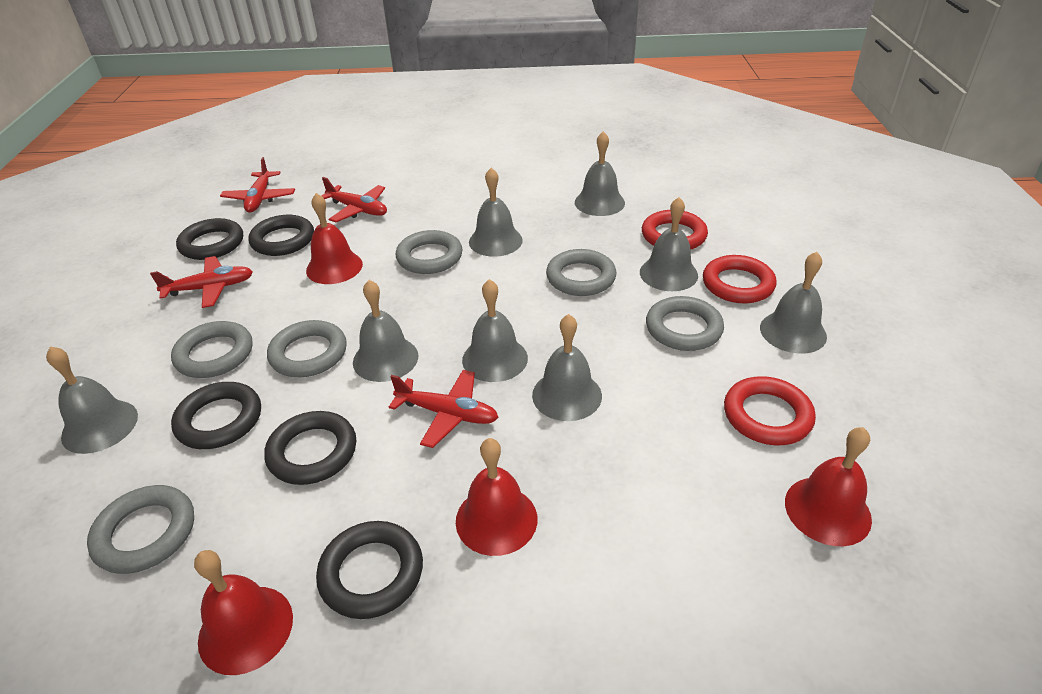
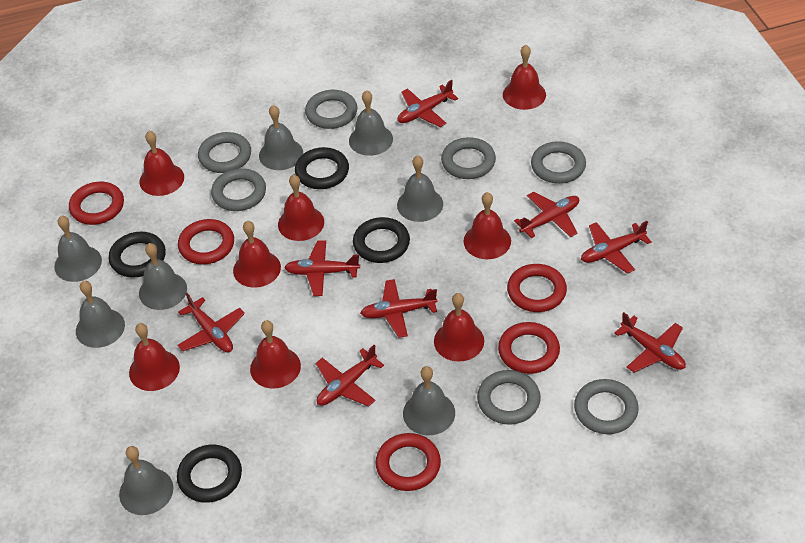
black ring: [171,382,261,449] [176,218,243,260] [248,215,314,256] [264,411,356,485] [316,521,423,619] = 5 -> [109,232,166,278] [177,445,242,503] [295,147,349,189] [353,217,410,263] = 4
grey ring: [87,485,194,574] [171,321,252,378] [267,320,347,377] [396,230,462,274] [546,249,617,296] [646,296,724,351] = 6 -> [198,132,251,173] [211,168,266,211] [305,90,357,129] [441,137,496,179] [477,370,541,425] [531,141,586,184] [574,379,639,434] = 7
red bell: [194,550,293,675] [306,193,363,284] [456,438,537,556] [785,427,872,546] = 4 -> [129,323,180,391] [139,131,184,196] [233,221,281,288] [250,320,301,389] [278,175,324,241] [434,293,484,362] [464,192,511,259] [503,45,546,110] = 8
red plane: [150,256,253,308] [220,157,295,212] [321,177,387,222] [389,370,499,448] = 4 -> [177,293,245,352] [284,240,360,296] [315,345,384,407] [360,279,438,338] [397,80,458,127] [514,191,579,238] [581,221,651,274] [614,312,686,373] = 8
red ring: [642,210,708,249] [703,255,777,304] [724,376,816,445] = 3 -> [69,182,124,225] [178,219,234,264] [376,433,441,491] [498,322,560,374] [507,264,567,312] = 5

